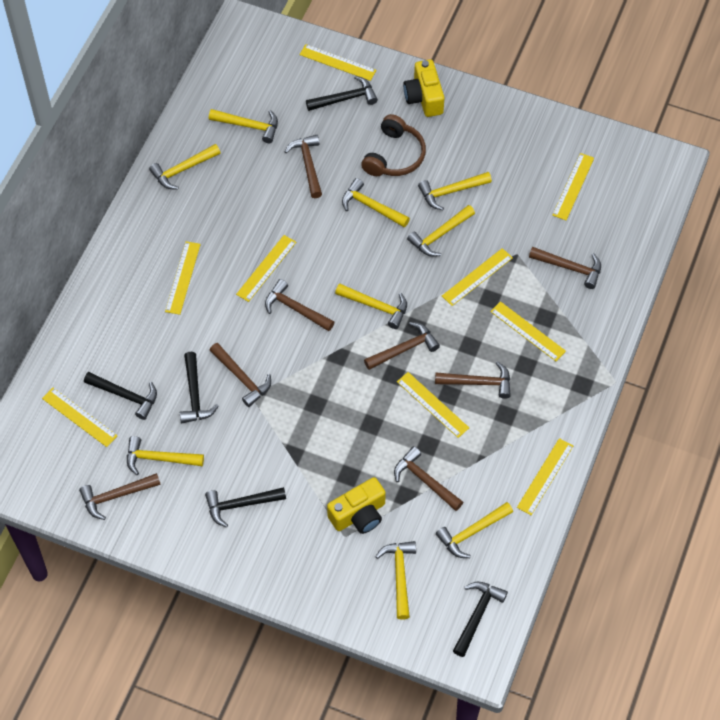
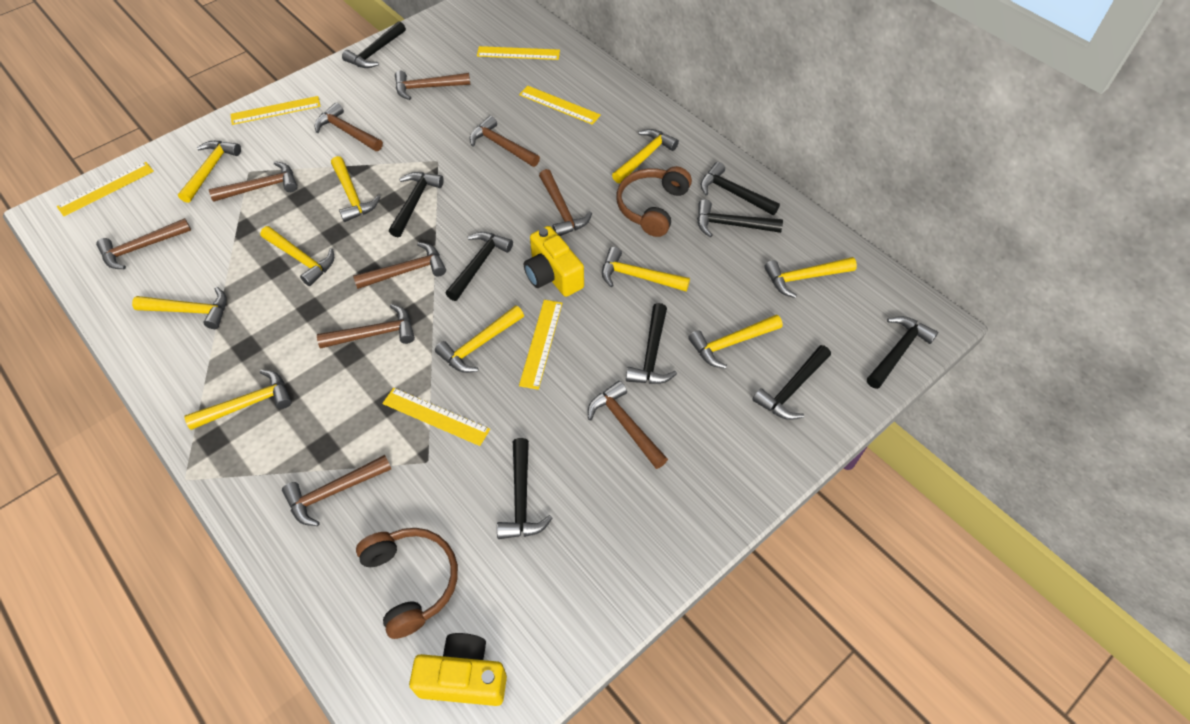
black hammer: [84,372,157,420] [180,352,219,423] [205,487,286,527] [306,76,378,111] [453,582,508,657] = 5 -> [342,21,406,68] [389,172,444,237] [445,232,513,301] [497,438,553,539] [626,303,677,384] [697,199,783,237] [700,162,780,215] [752,345,831,420] [867,316,938,389] = 9
brown hammer: [79,473,161,520] [209,343,271,407] [265,279,334,331] [284,135,322,198] [364,322,440,370] [394,446,463,511] [435,361,511,399] [529,247,601,289] = 8 -> [96,218,191,269] [209,161,297,202] [282,455,391,526] [315,103,383,151] [317,304,415,349] [353,242,446,289] [395,71,470,100] [470,116,540,167] [539,169,592,236] [588,381,668,469] = 10
brown headphones: [361,114,426,176] = 1 -> [356,528,458,639] [616,166,692,237] = 2
yellow hammer: [127,436,204,475] [149,144,221,190] [209,109,278,143] [335,283,407,329] [342,178,410,227] [375,541,416,620] [407,205,475,257] [418,172,492,211] [436,502,513,558] = 9 -> [132,287,227,329] [178,141,241,203] [184,370,292,430] [260,226,334,286] [331,156,380,222] [435,305,524,373] [602,247,690,292] [612,129,679,183] [688,314,783,369] [764,257,857,298] = 10
yellow ruler: [42,388,118,447] [165,241,201,315] [236,235,296,302] [300,44,376,81] [397,372,469,438] [442,248,513,306] [490,301,566,361] [517,438,573,515] [552,153,594,220] = 9 -> [56,162,154,216] [230,96,321,125] [382,388,490,446] [477,46,560,60] [519,86,601,125] [519,300,562,390] = 6

